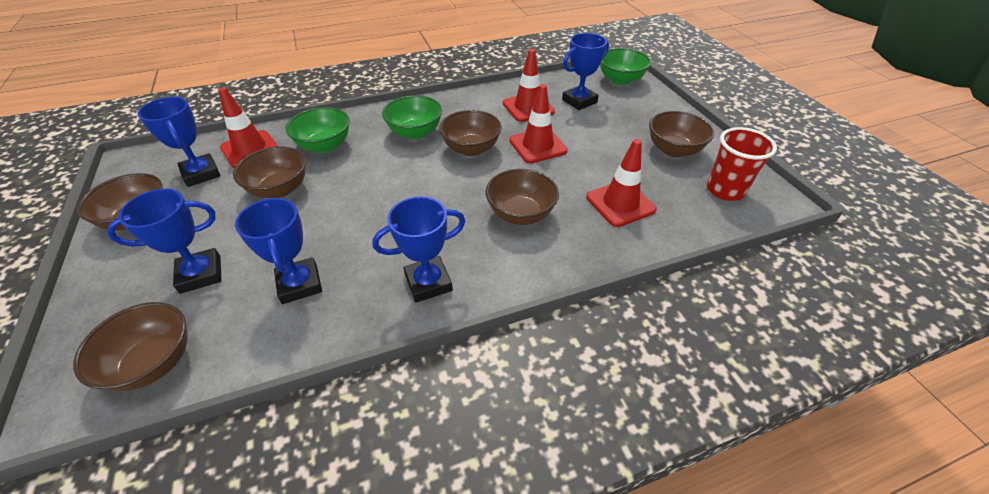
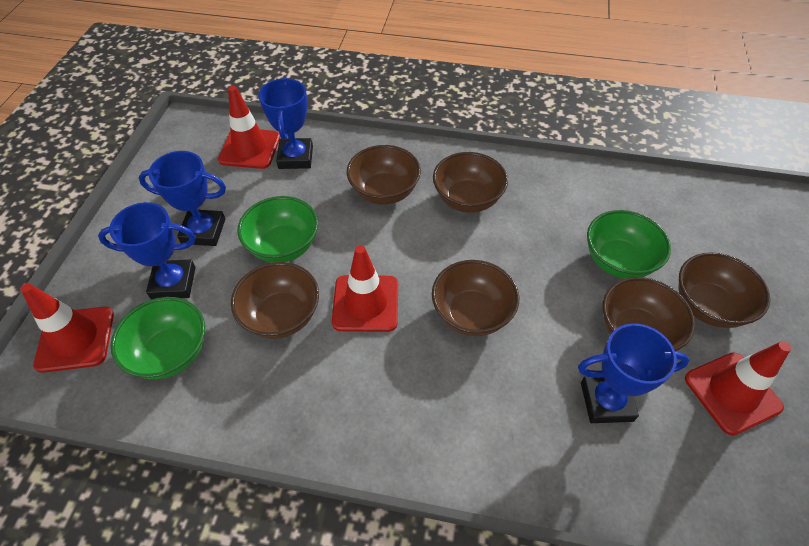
blue trophy: [107,189,221,294] [137,97,220,187] [235,198,322,304] [372,197,466,303] [562,33,609,110] = 5 -> [98,202,196,300] [139,151,226,246] [258,78,313,169] [578,323,689,423] = 4
red cup: [707,127,777,201] = 1 -> none = 0

